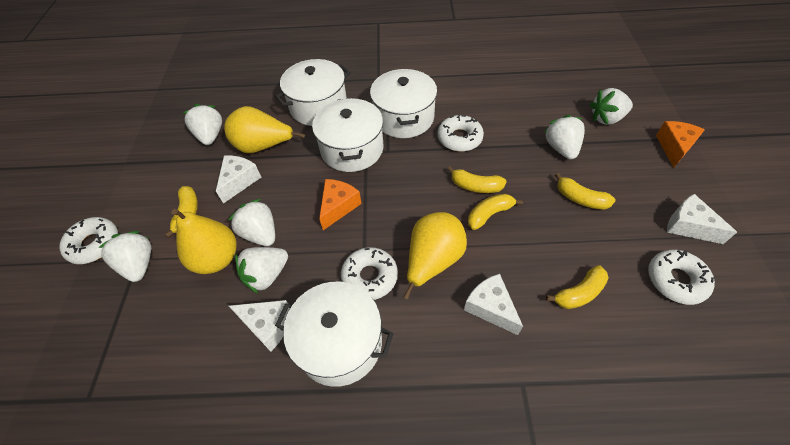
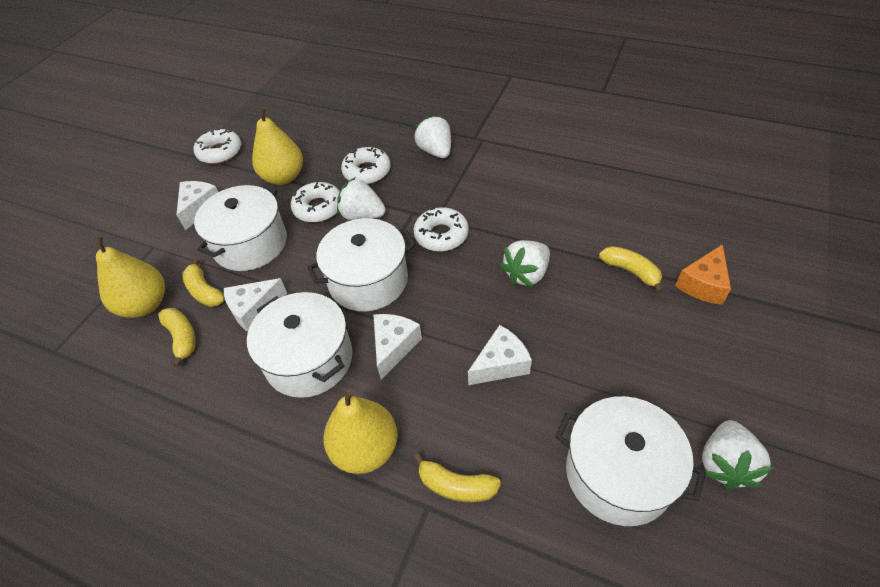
orange cheese: [319,179,361,230] [656,121,705,168] = 2 -> [675,244,731,305] = 1
white strawberry: [98,231,151,282] [184,104,222,145] [228,199,275,246] [235,247,288,294] [544,115,585,159] [590,88,633,125] = 6 -> [337,178,386,220] [414,115,451,158] [500,240,550,287] [702,420,774,490] = 4
yellow banana: [165,186,198,238] [447,166,507,193] [468,193,523,230] [546,265,609,309] [555,173,616,210] = 5 -> [158,308,196,367] [183,258,225,307] [414,453,501,502] [599,246,663,293] = 4

